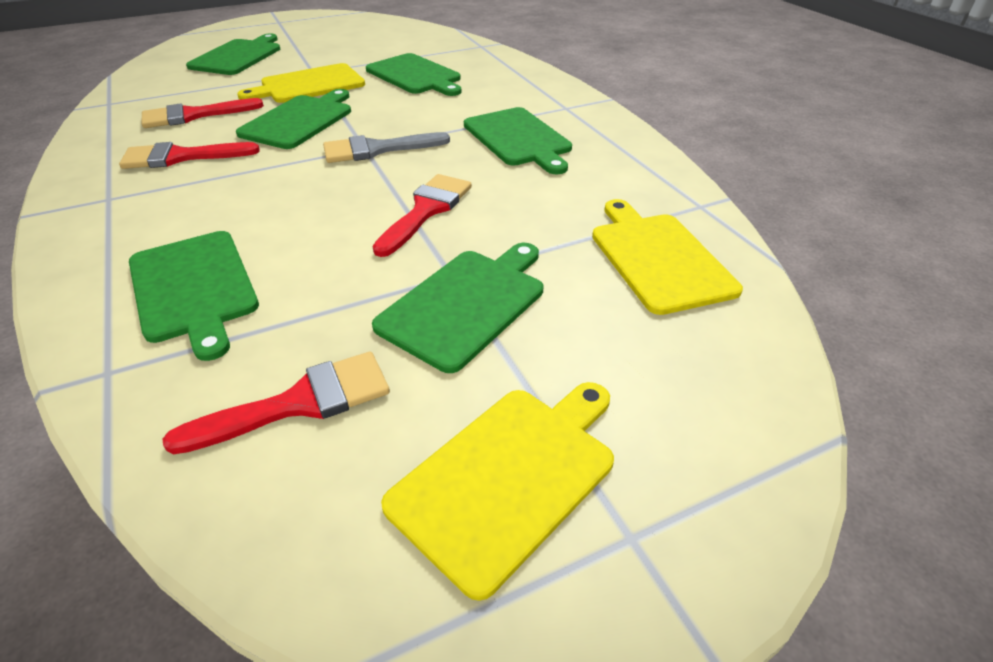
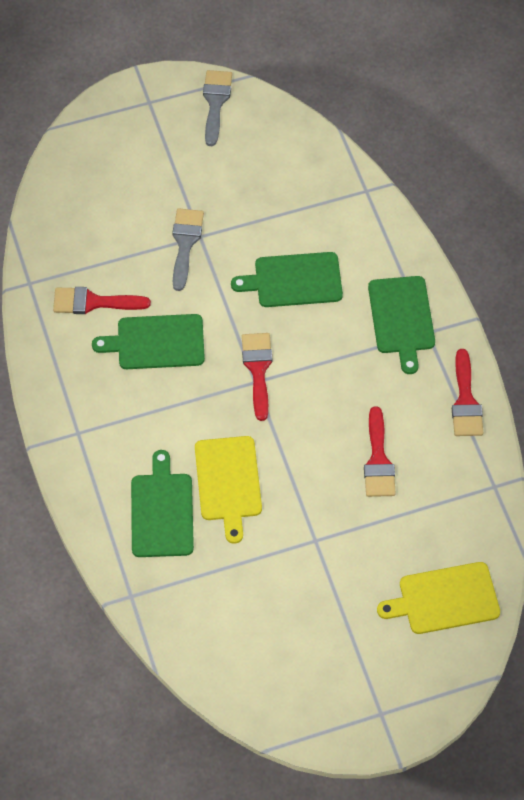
green cutting board: [129,231,259,361] [186,33,280,75] [236,89,351,149] [366,53,462,96] [372,243,543,373] [464,107,572,174] = 6 -> [92,314,205,369] [131,450,194,557] [231,252,343,307] [368,276,435,374] = 4
grey brush: [323,132,450,163] = 1 -> [172,208,204,291] [203,70,232,146] = 2
yellow cutting board: [237,63,365,103] [381,382,614,601] [592,199,743,315] = 3 -> [195,436,262,544] [377,562,500,634] = 2

